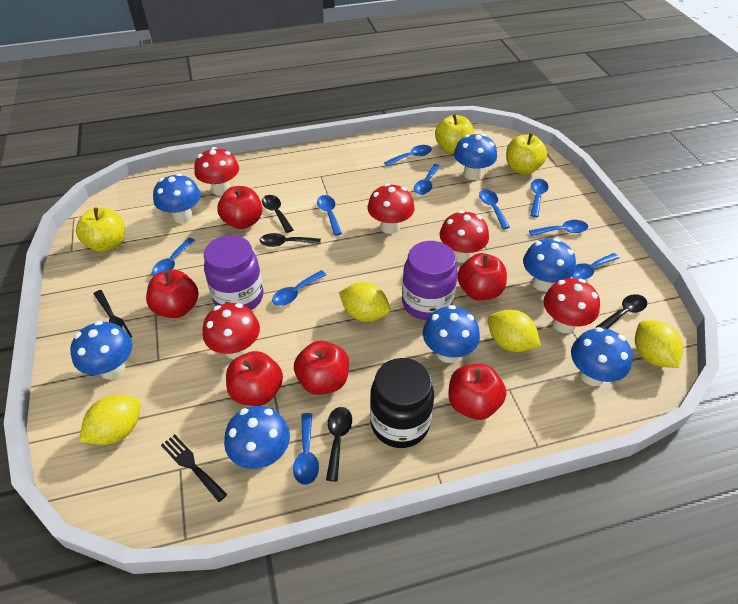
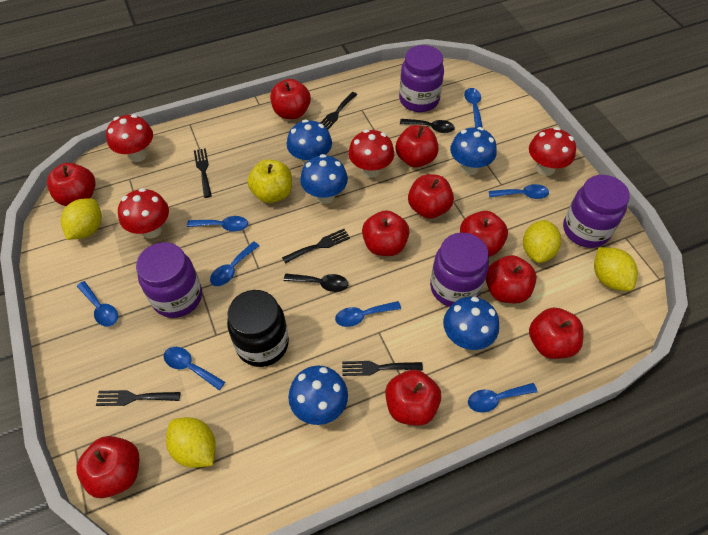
black fork: [93,290,132,337] [161,434,227,502] = 2 -> [96,390,180,406] [194,148,212,198] [282,229,350,264] [320,92,357,129] [342,361,423,376] = 5
black spoon: [260,233,321,247] [262,195,293,233] [326,407,352,482] [596,294,647,329] = 4 -> [284,274,348,292] [400,119,455,133] = 2
blue mushroom: [70,321,133,379] [153,173,201,223] [224,406,290,469] [423,305,480,363] [454,134,497,180] [523,238,576,291] [571,327,633,386] = 7 -> [287,120,332,165] [288,366,348,425] [300,154,348,204] [443,297,499,350] [450,127,497,175] = 5
blue spoon: [152,238,195,276] [272,270,326,306] [293,413,319,485] [317,195,342,236] [384,145,432,167] [414,164,441,195] [479,189,510,229] [529,220,588,236] [530,179,548,217] [572,253,620,279] = 10 -> [77,281,118,327] [164,347,225,390] [187,216,248,231] [210,241,260,286] [335,301,401,327] [464,88,483,128] [468,383,537,413] [489,184,549,199] = 8
purple jar: [204,235,264,310] [402,241,458,320] = 2 -> [136,242,202,318] [399,45,444,112] [430,233,489,307] [563,175,630,248] = 4
red apple: [146,269,199,318] [217,186,262,229] [226,351,283,406] [294,341,349,395] [448,364,506,420] [457,253,507,301] = 6 -> [47,163,96,206] [77,436,139,498] [270,79,311,119] [362,210,410,256] [385,370,441,426] [396,125,439,167] [408,174,454,219] [460,211,508,256] [486,255,537,303] [529,308,583,359] = 10
red mushroom: [194,147,239,196] [203,303,260,359] [368,183,415,234] [439,210,489,263] [543,278,600,333] = 5 -> [106,114,153,162] [118,188,169,239] [348,129,394,178] [529,127,576,176] = 4
yellow apple: [76,207,125,252] [435,114,474,154] [506,133,547,175] = 3 -> [247,159,292,203] = 1

